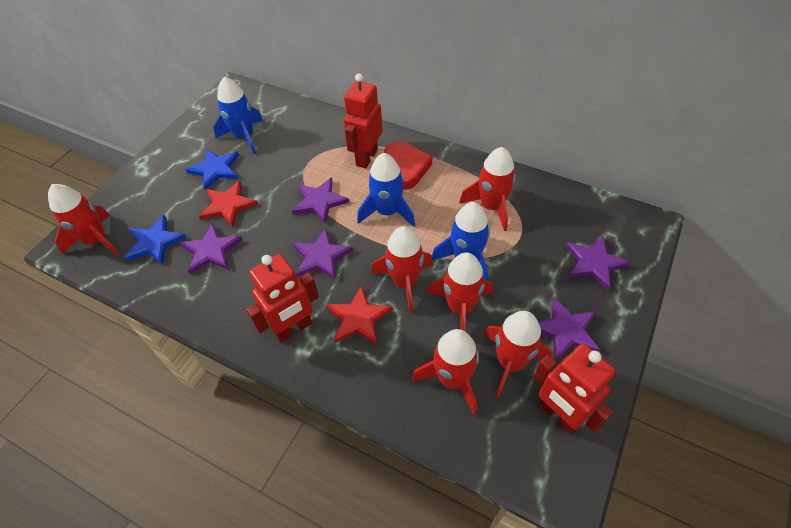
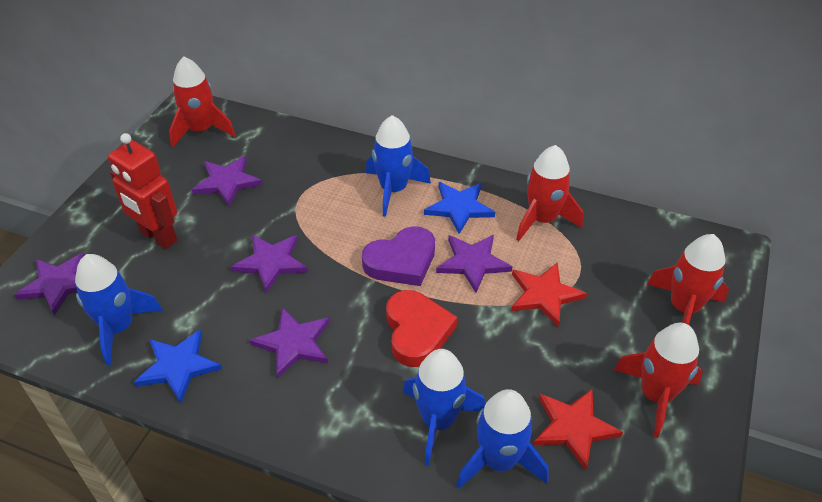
blue rocket: [213,77,263,154] [357,153,415,227] [432,202,490,281] = 3 -> [75,254,163,365] [366,115,431,217] [403,349,485,465] [456,389,548,489] = 4
purple heart: none = 0 -> [362,226,435,286] = 1
red robot: [247,254,319,343] [344,74,382,168] [533,343,616,434] = 3 -> [108,133,177,249] = 1
red rocket: [48,184,119,256] [371,226,433,313] [412,329,479,415] [427,253,492,331] [459,147,516,231] [484,311,552,398] = 6 -> [169,57,235,147] [516,145,583,241] [614,323,703,438] [647,234,729,325] = 4

